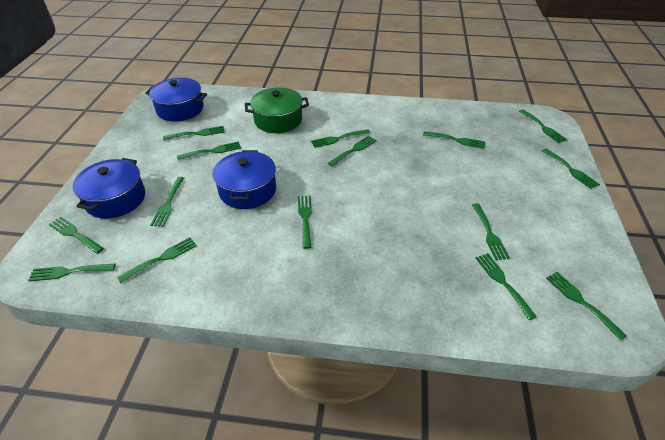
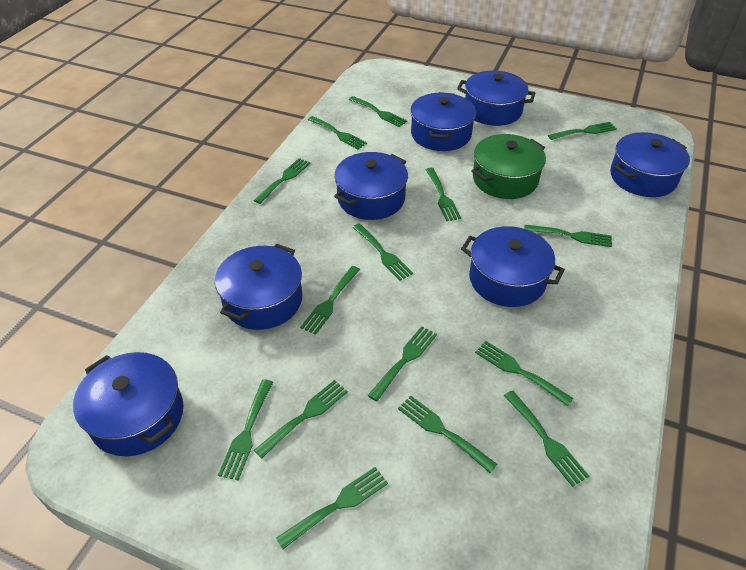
blue pot: [73,158,145,219] [145,78,207,121] [213,150,276,209] = 3 -> [73,352,183,456] [215,244,302,330] [334,152,408,220] [410,92,476,151] [457,71,535,126] [461,226,565,307] [610,132,690,197] = 7

